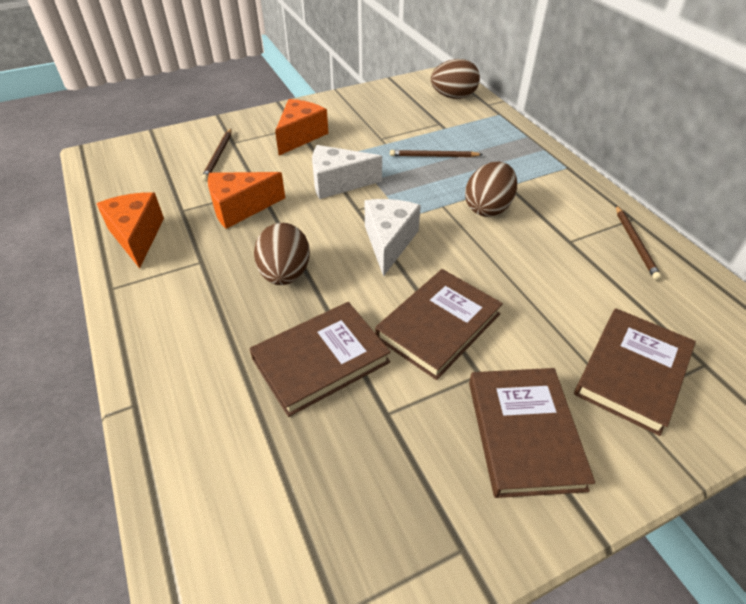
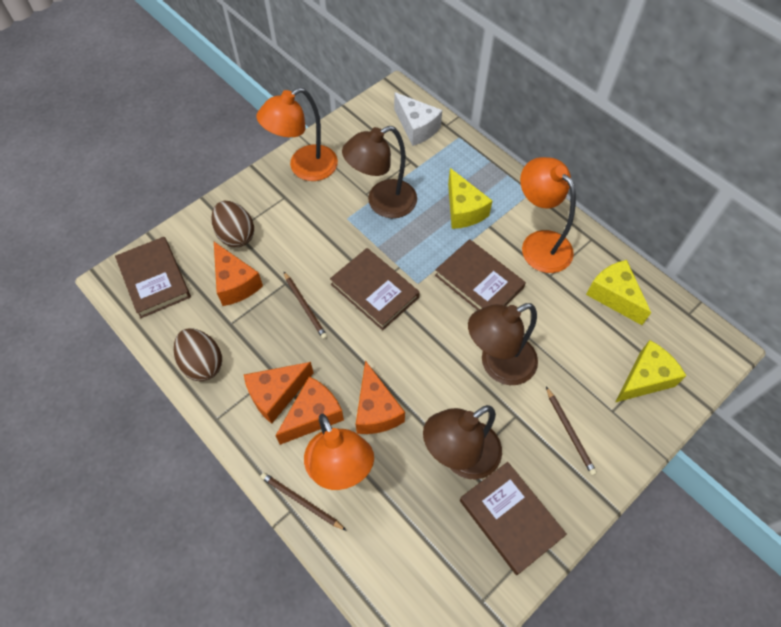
brown egg: [254,223,310,285] [431,59,480,99] [465,162,517,217] = 3 -> [174,328,222,381] [211,201,254,248] = 2
brown lamp: none = 0 -> [342,126,417,218] [423,405,502,479] [468,303,538,385] = 3
orange cheese: [96,192,164,269] [208,172,285,229] [275,99,328,156] = 3 -> [214,242,263,306] [244,362,314,424] [275,376,344,445] [356,360,405,434] = 4
orange lamp: none = 0 -> [256,87,338,181] [304,414,374,490] [520,157,576,273] = 3
white cheese: [312,145,382,199] [365,199,421,277] = 2 -> [394,92,442,146] = 1
yellow cheese: none = 0 -> [448,168,492,229] [586,260,651,325] [616,340,686,402] = 3

